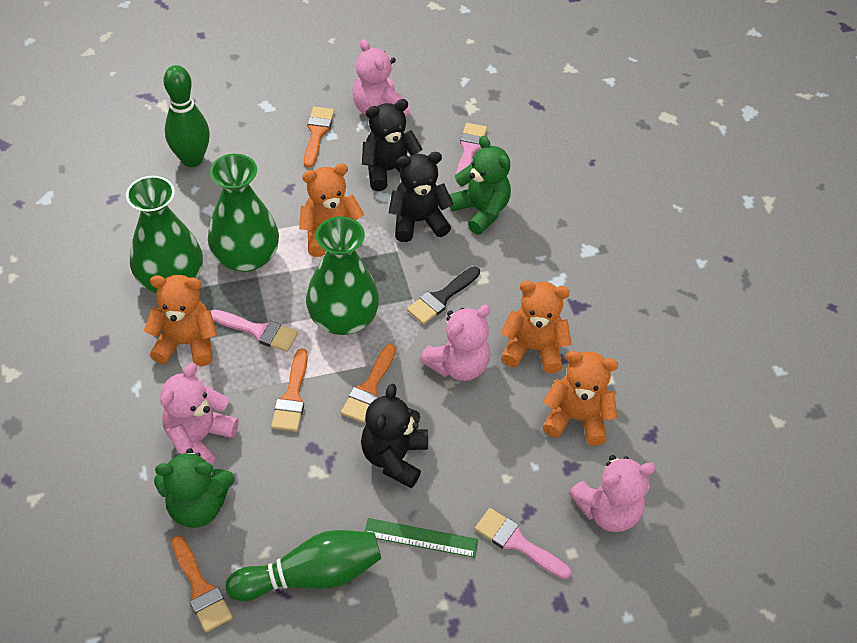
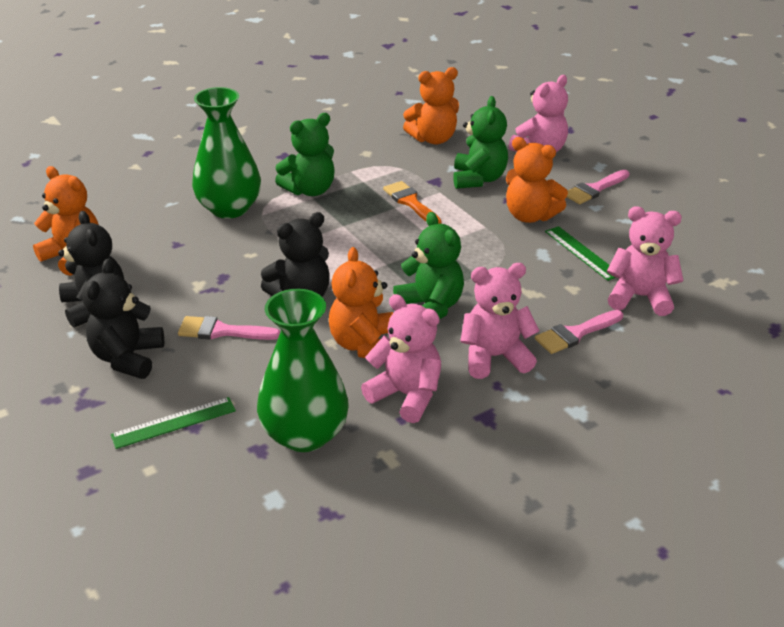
black brush: [407,267,480,325] = 1 -> none = 0
green bowling pin: [163,65,210,167] [226,530,382,601] = 2 -> none = 0
green ruler: [365,518,478,558] = 1 -> [110,397,236,449] [545,226,616,281] = 2
green teddy bear: [154,448,235,528] [449,136,511,235] = 2 -> [275,113,334,196] [393,212,464,320] [453,96,508,189] = 3
green vase: [126,176,203,293] [208,154,279,272] [306,216,379,335] = 3 -> [192,87,261,219] [257,289,349,452] = 2
orange brush: [171,536,233,633] [271,348,308,432] [304,106,334,168] [341,344,396,423] = 4 -> [383,181,442,224] = 1

